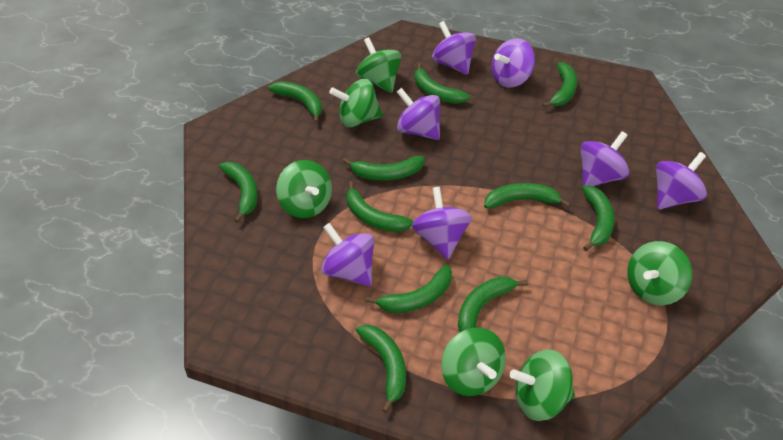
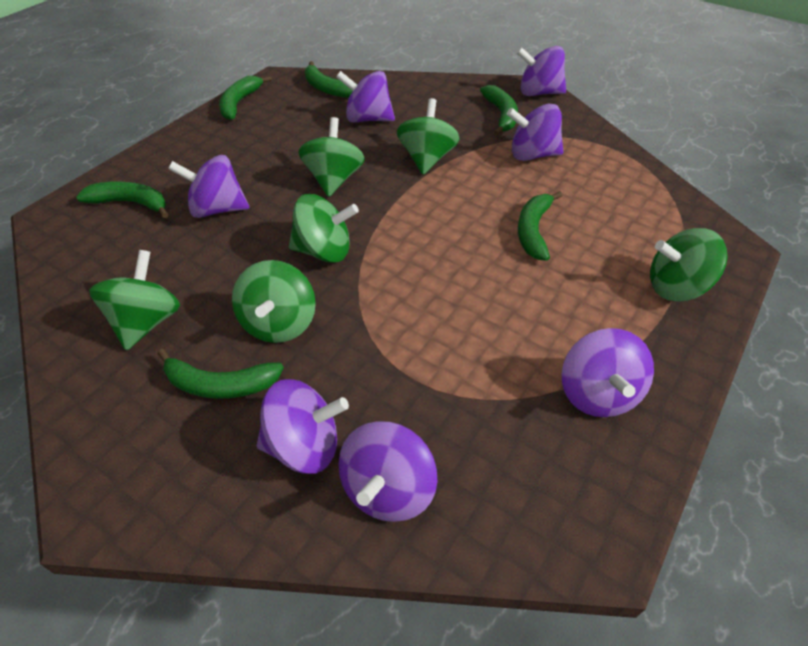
green banana: [219,162,258,223] [268,81,322,123] [342,156,425,181] [346,181,413,232] [356,325,406,413] [366,265,452,313] [415,63,470,104] [458,276,528,332] [484,183,571,209] [542,62,577,108] [582,186,615,251] = 11 -> [76,181,168,218] [157,349,284,399] [219,76,272,120] [305,61,358,98] [480,85,518,135] [518,191,563,261] = 6

